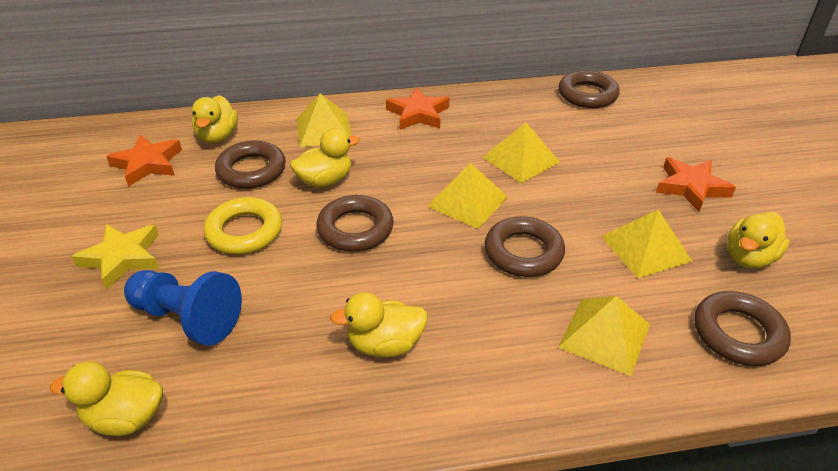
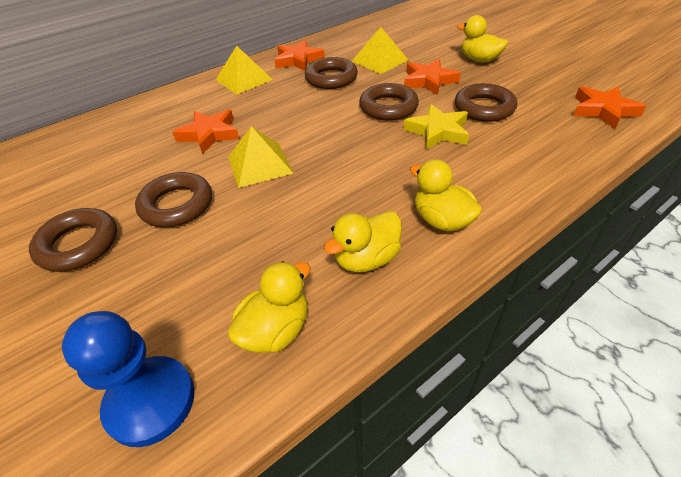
orange star: [106,135,182,187] [386,87,449,130] [656,157,736,212] = 3 -> [173,110,239,154] [274,40,325,71] [404,59,461,95] [573,87,646,129] = 4
yellow duck: [50,361,163,436] [192,95,238,143] [290,128,360,187] [330,292,428,357] [728,212,790,269] = 5 -> [228,261,311,353] [324,211,402,272] [410,159,482,231] [457,15,508,63] = 4
yellow pyramid: [297,93,352,147] [427,163,508,229] [483,122,560,183] [558,296,650,376] [601,210,692,278] = 5 -> [216,46,273,94] [228,126,294,188] [352,27,408,74] = 3
yellow ring: [204,197,282,254] = 1 -> none = 0

